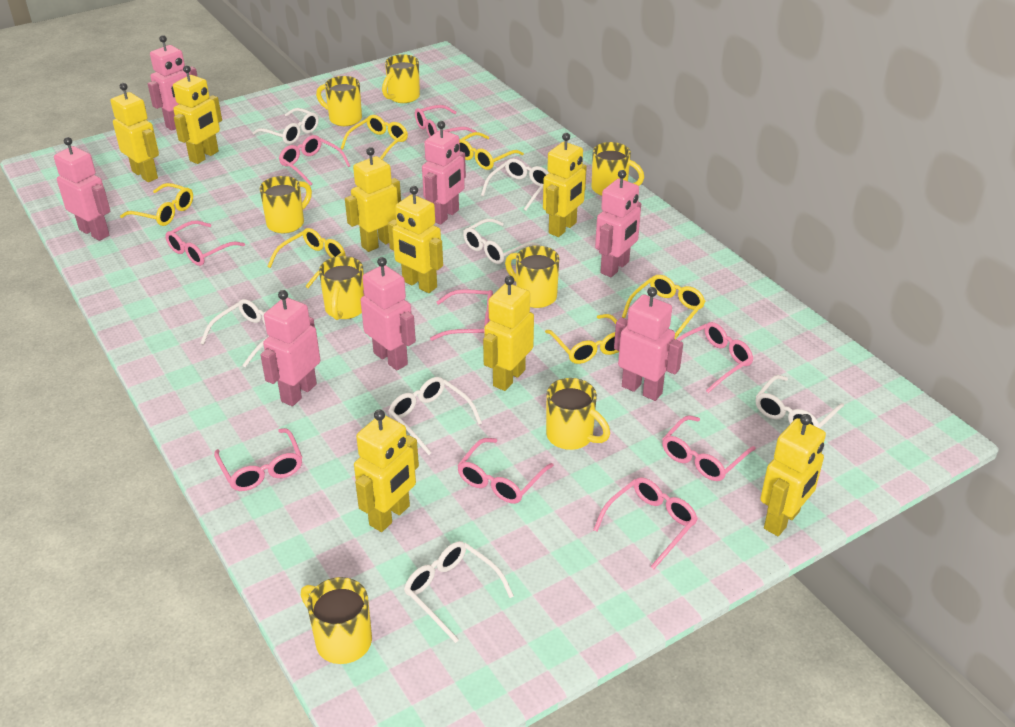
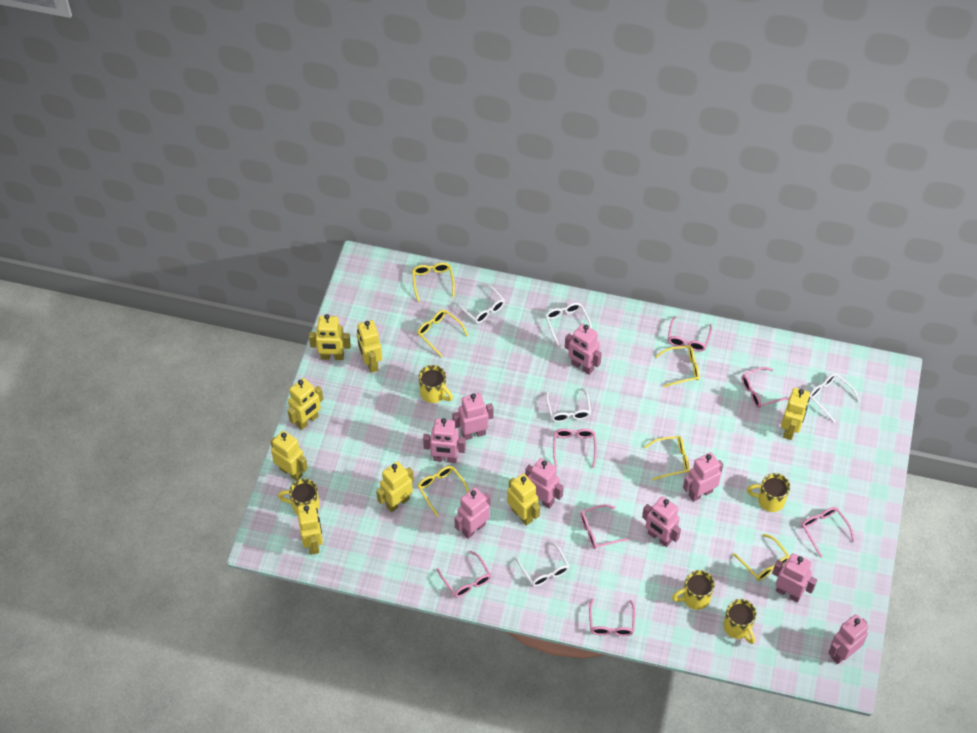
pink glasses: [165,220,245,266] [214,428,302,491] [279,135,350,186] [415,105,477,137] [430,289,493,341] [457,438,554,504] [593,477,698,569] [662,415,756,481] [676,322,753,393] = 9 -> [437,551,491,597] [553,428,597,468] [580,504,629,549] [589,599,635,636] [668,316,712,351] [742,367,790,408] [801,507,855,558] = 7
pink robot: [54,137,111,241] [148,35,198,130] [260,290,320,406] [360,257,416,370] [422,121,466,224] [595,170,641,277] [614,287,683,401] = 7 -> [423,418,466,463] [452,393,494,440] [454,488,490,539] [525,458,564,509] [565,324,602,375] [642,496,681,547] [683,452,724,502] [772,553,817,602] [828,614,869,664] = 9
white glasses: [200,299,269,367] [253,108,319,144] [388,377,482,455] [404,541,514,643] [463,218,540,264] [481,159,549,211] [756,375,844,428] = 7 -> [454,284,505,323] [515,541,569,587] [545,303,592,346] [546,388,591,422] [809,373,860,423] = 5
yellow mug: [260,176,312,233] [301,577,372,664] [316,76,362,126] [319,256,364,320] [382,54,420,103] [505,245,559,308] [546,378,610,450] [592,142,644,196] = 8 -> [278,478,320,515] [419,365,453,403] [672,570,715,610] [724,599,756,644] [747,473,790,512] = 5

